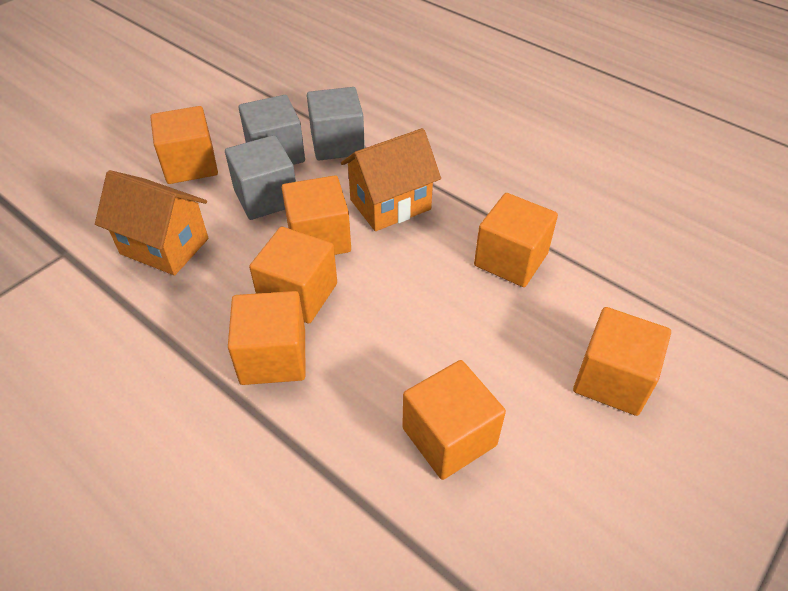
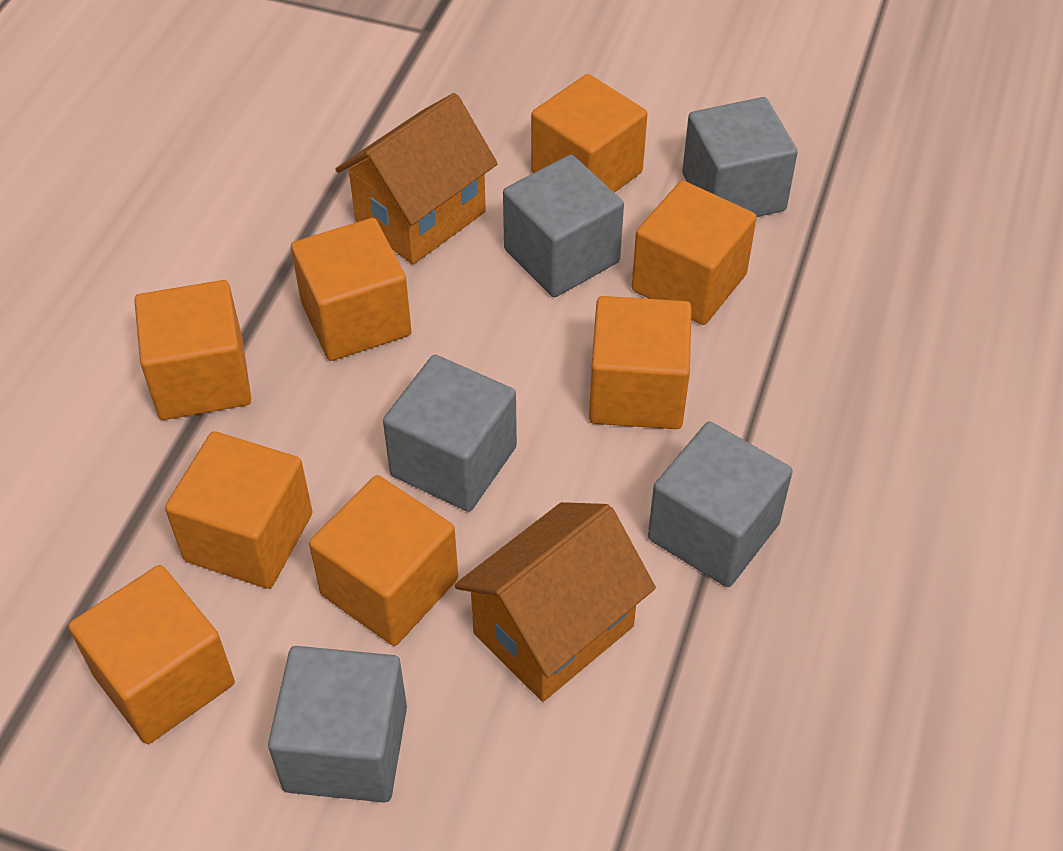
grey cube: [225,135,296,220] [239,95,305,165] [307,87,365,160] = 3 -> [268,646,407,803] [383,355,517,512] [503,155,624,297] [648,421,793,587] [682,97,798,217] = 5
orange cube: [150,106,218,184] [228,291,305,385] [249,227,337,323] [282,175,351,255] [402,360,506,480] [474,193,558,287] [573,307,671,416] = 7 -> [69,565,235,744] [134,280,251,420] [165,431,313,589] [291,218,411,361] [309,475,458,646] [531,74,648,193] [589,296,692,429] [632,181,757,325] = 8

